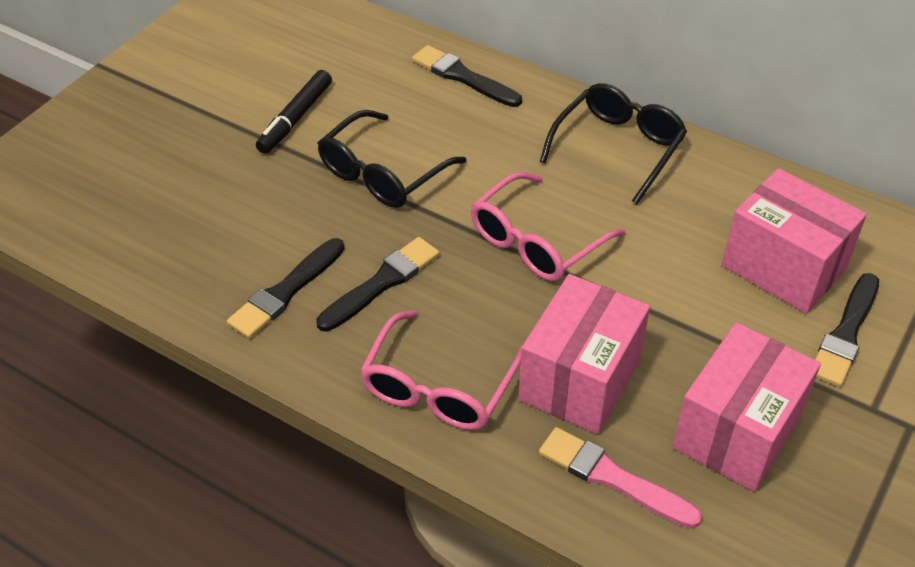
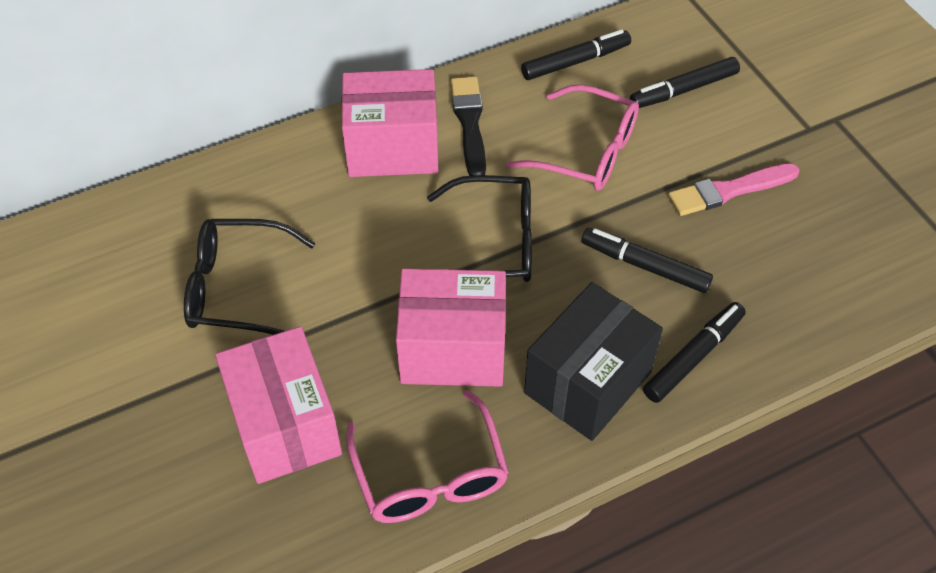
black box: none = 0 -> [524,282,663,441] = 1
black brush: [227,238,344,339] [316,237,439,332] [412,45,522,107] [815,273,879,387] = 4 -> [451,76,486,176] = 1
black marker: [256,70,332,154] = 1 -> [521,29,631,80] [581,228,713,293] [630,57,740,108] [643,302,746,403] = 4

